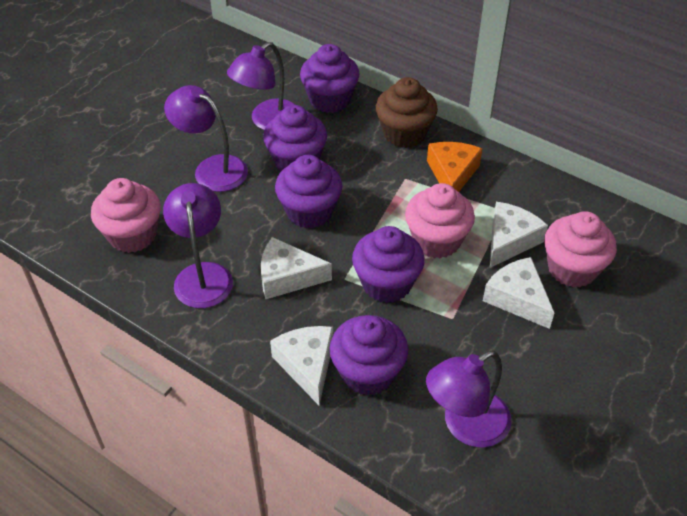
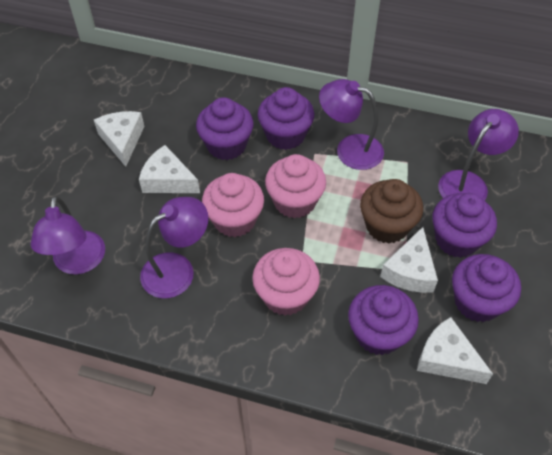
orange cheese: [427,142,482,192] = 1 -> none = 0

